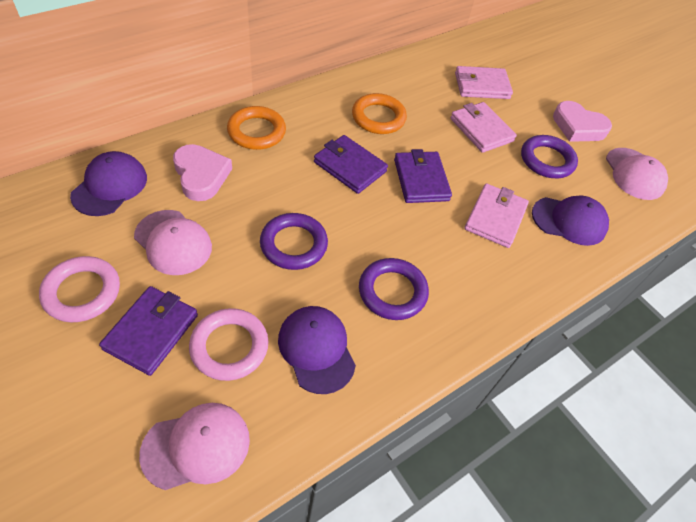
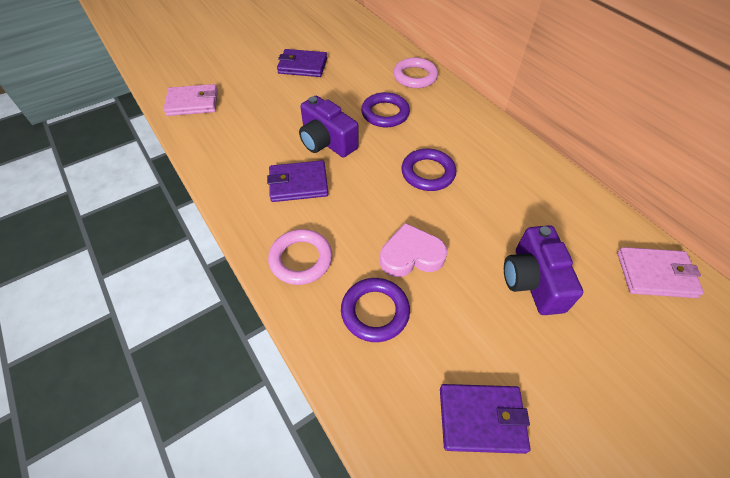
orange ring: [227,106,286,150] [352,93,407,134] = 2 -> none = 0
pink cap: [134,210,212,275] [139,403,250,490] [606,148,668,200] = 3 -> none = 0
pink heart: [173,144,232,201] [553,101,612,142] = 2 -> [380,223,447,277] = 1
pink wallet: [450,102,517,153] [455,66,513,99] [464,183,529,248] = 3 -> [164,84,218,116] [617,247,704,298] = 2
purple camera: none = 0 -> [299,96,359,157] [504,225,583,315] = 2
purple cap: [70,151,147,216] [278,306,356,394] [532,195,609,246] = 3 -> none = 0

